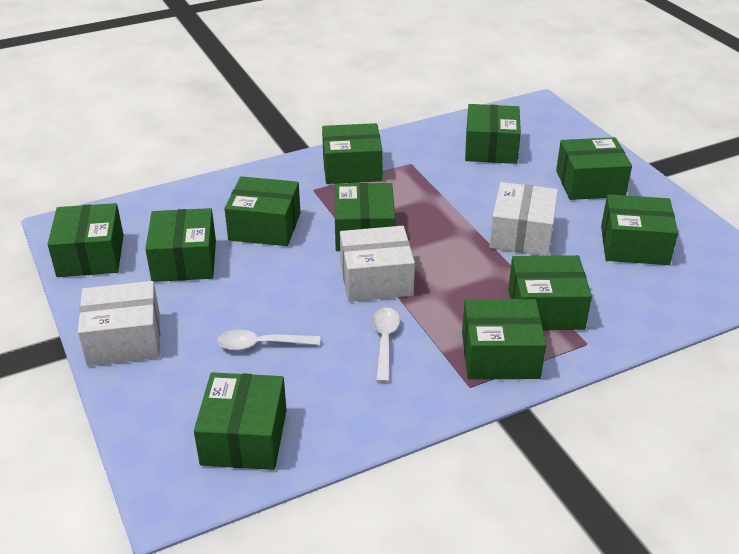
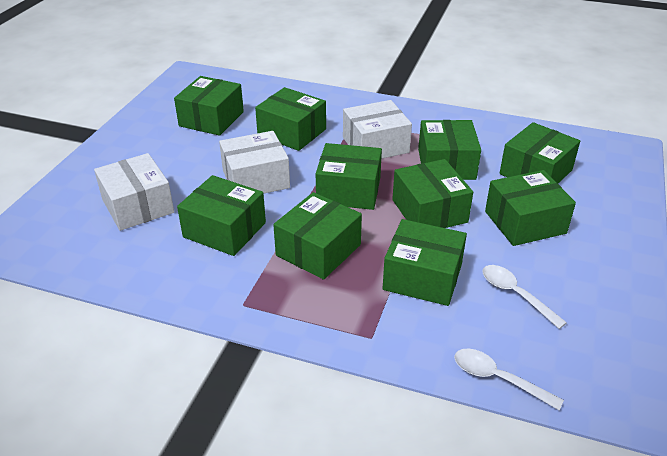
green box: [48,203,124,277] [145,208,216,282] [194,372,287,470] [224,176,300,246] [322,123,383,184] [335,183,395,251] [462,299,546,379] [465,104,521,164] [508,255,592,330] [556,137,632,200] [601,194,678,265] = 11 -> [174,76,244,136] [177,175,266,256] [255,87,326,151] [273,192,362,280] [316,143,382,210] [383,219,467,306] [392,159,473,228] [418,120,481,180] [485,170,576,246] [500,122,580,183] = 10

